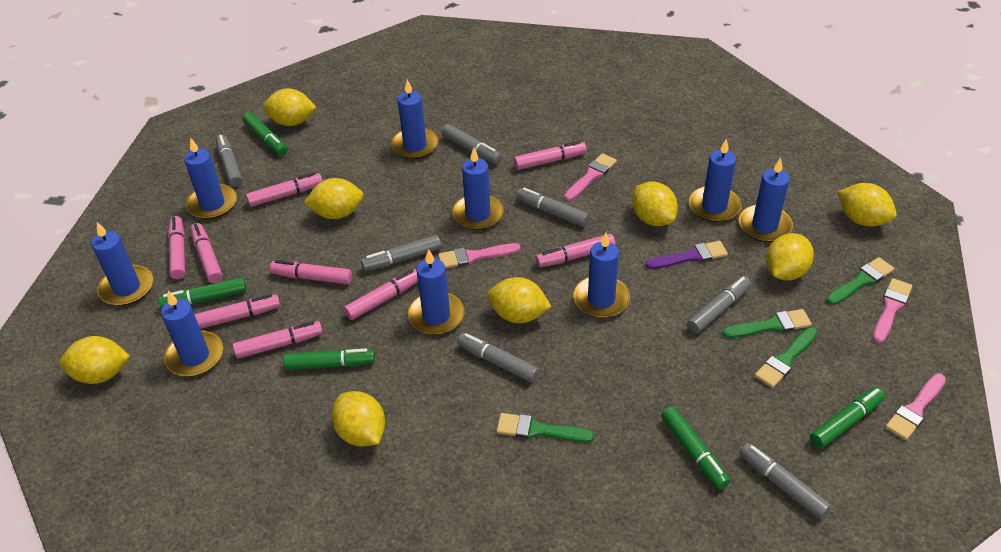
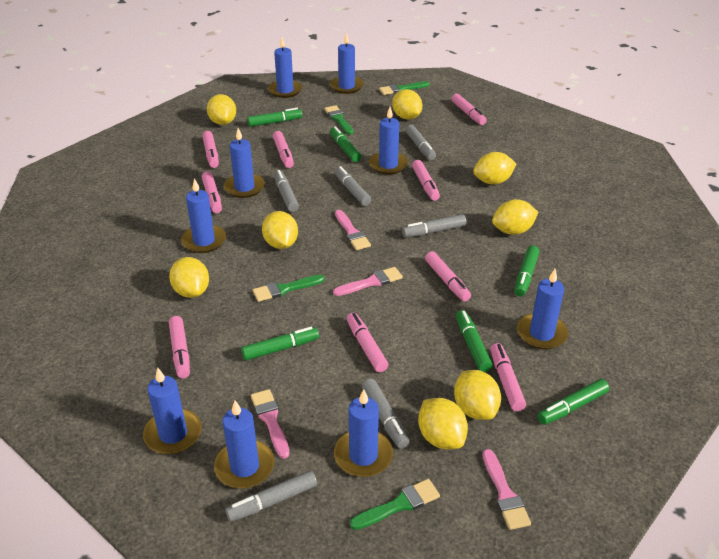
green marker: [159,277,246,309] [242,112,287,156] [283,348,375,370] [661,407,730,490] [810,387,885,448] = 5 -> [241,327,319,361] [247,108,303,127] [330,126,362,162] [456,310,493,372] [514,245,539,296] [538,379,609,425] = 6
grey marker: [216,135,243,187] [361,235,441,271] [441,124,502,164] [457,333,539,383] [516,188,589,227] [687,276,751,334] [739,443,831,519] = 7 -> [225,470,317,522] [274,170,299,212] [335,166,371,206] [362,379,410,449] [402,214,467,237] [405,125,436,160] = 6
purple brush: [645,241,728,269] = 1 -> none = 0

